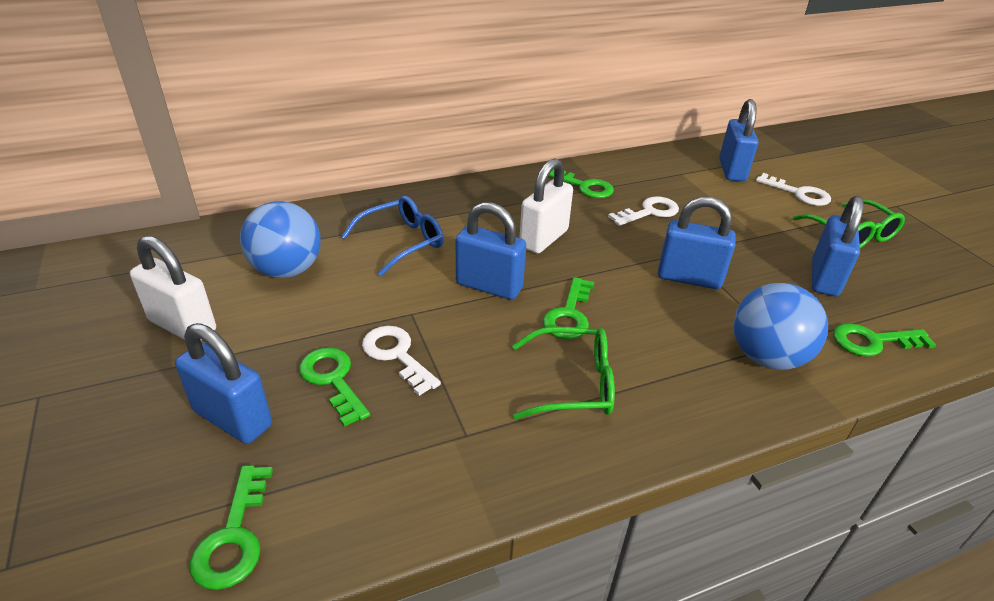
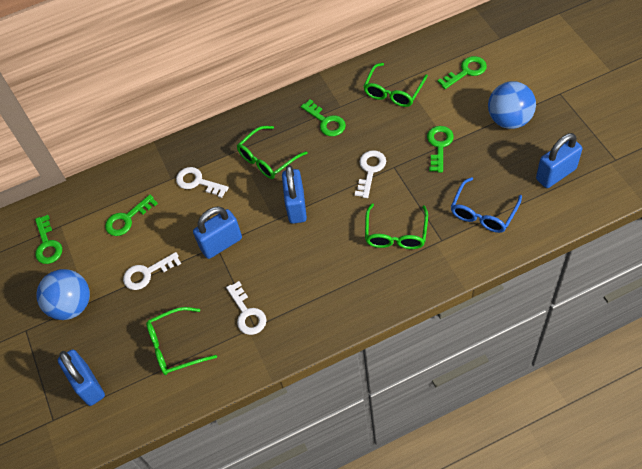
blue padlock: [175,323,272,444] [456,202,526,300] [658,197,736,289] [719,99,759,182] [812,196,864,296] = 5 -> [58,349,105,406] [193,207,242,259] [282,165,307,224] [536,133,582,188] = 4
green glasses: [512,326,615,419] [793,199,905,248] = 2 -> [146,307,217,375] [237,126,308,179] [363,63,428,107] [365,203,428,249] = 4
white key: [362,326,441,396] [608,196,679,226] [756,173,831,206] = 3 -> [123,252,181,290] [176,167,229,198] [226,281,266,335] [355,150,386,198] = 4
white padlock: [130,236,216,340] [520,158,573,254] = 2 -> none = 0

